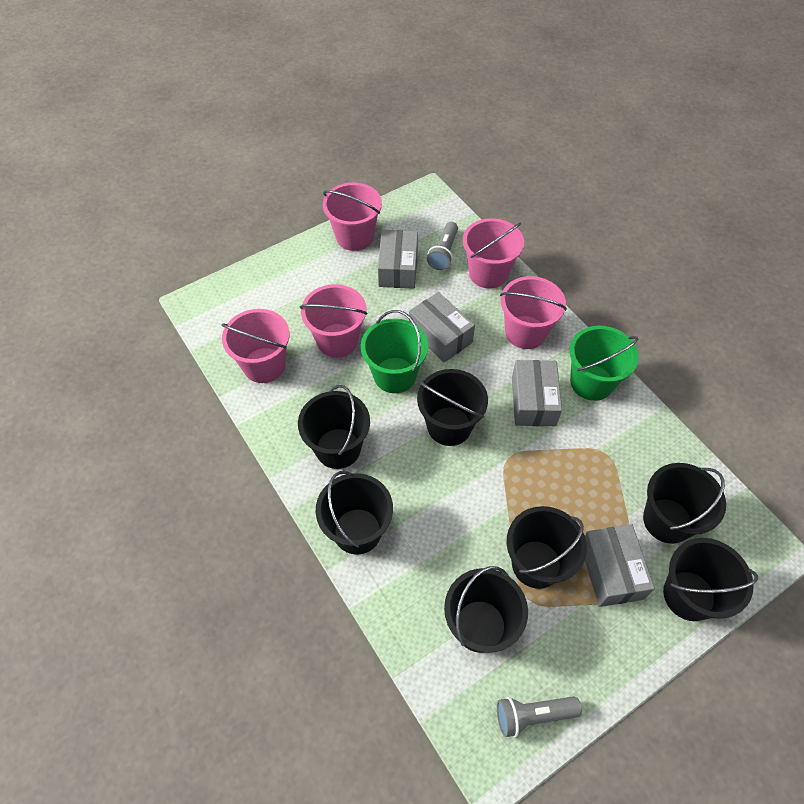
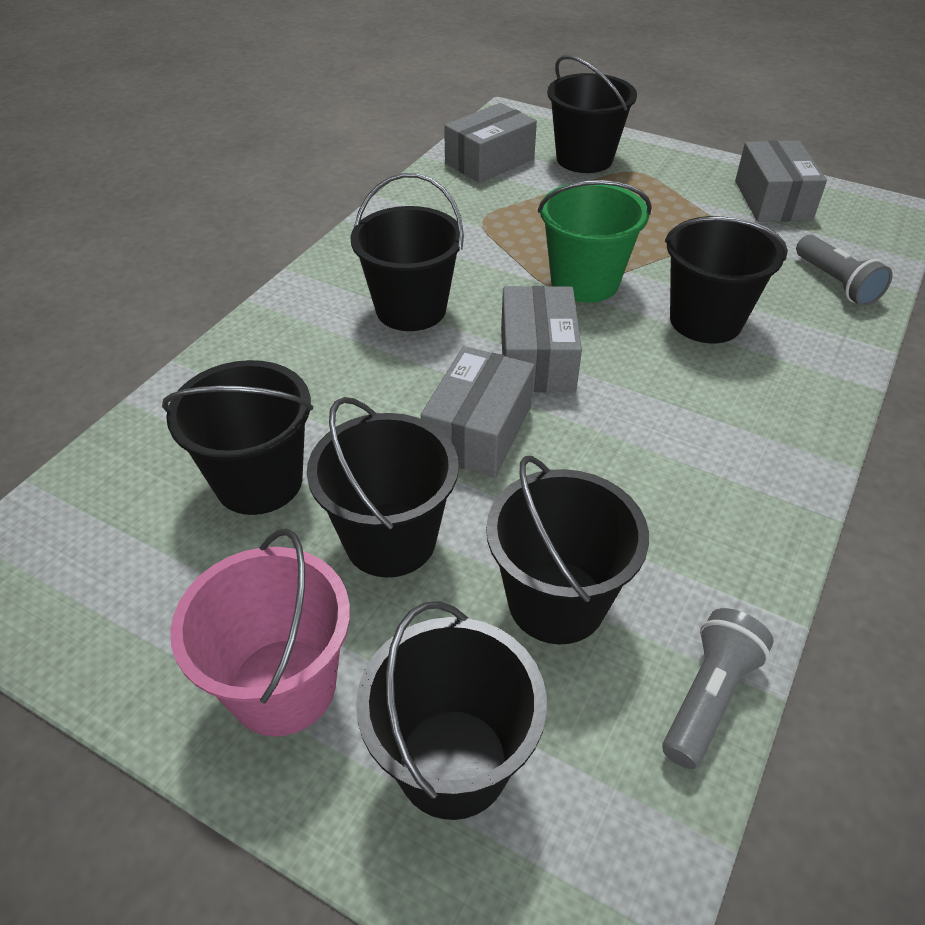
green bucket: [361,310,428,393] [569,326,639,401] = 2 -> [538,180,652,303] = 1
pink bucket: [221,309,290,383] [300,284,367,358] [323,182,382,251] [463,218,524,289] [500,276,567,349] = 5 -> [170,528,350,736] = 1

